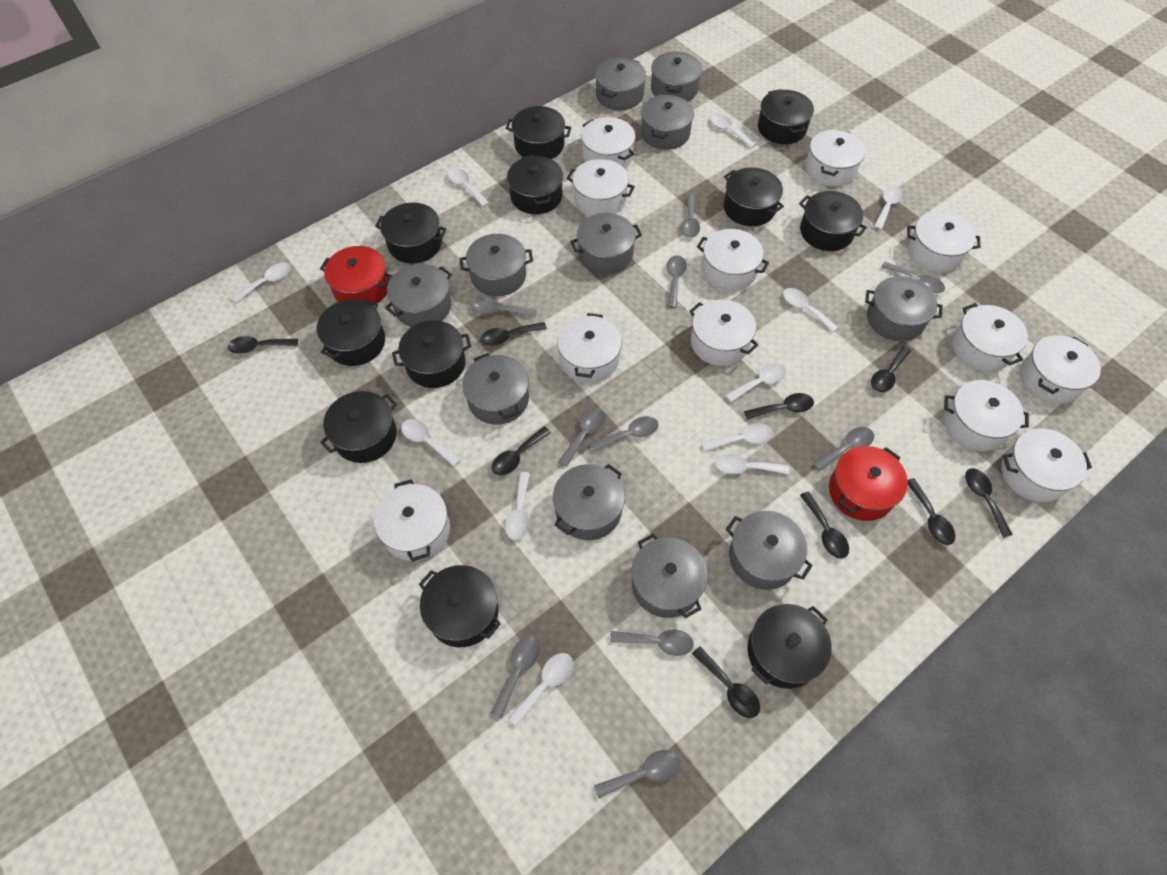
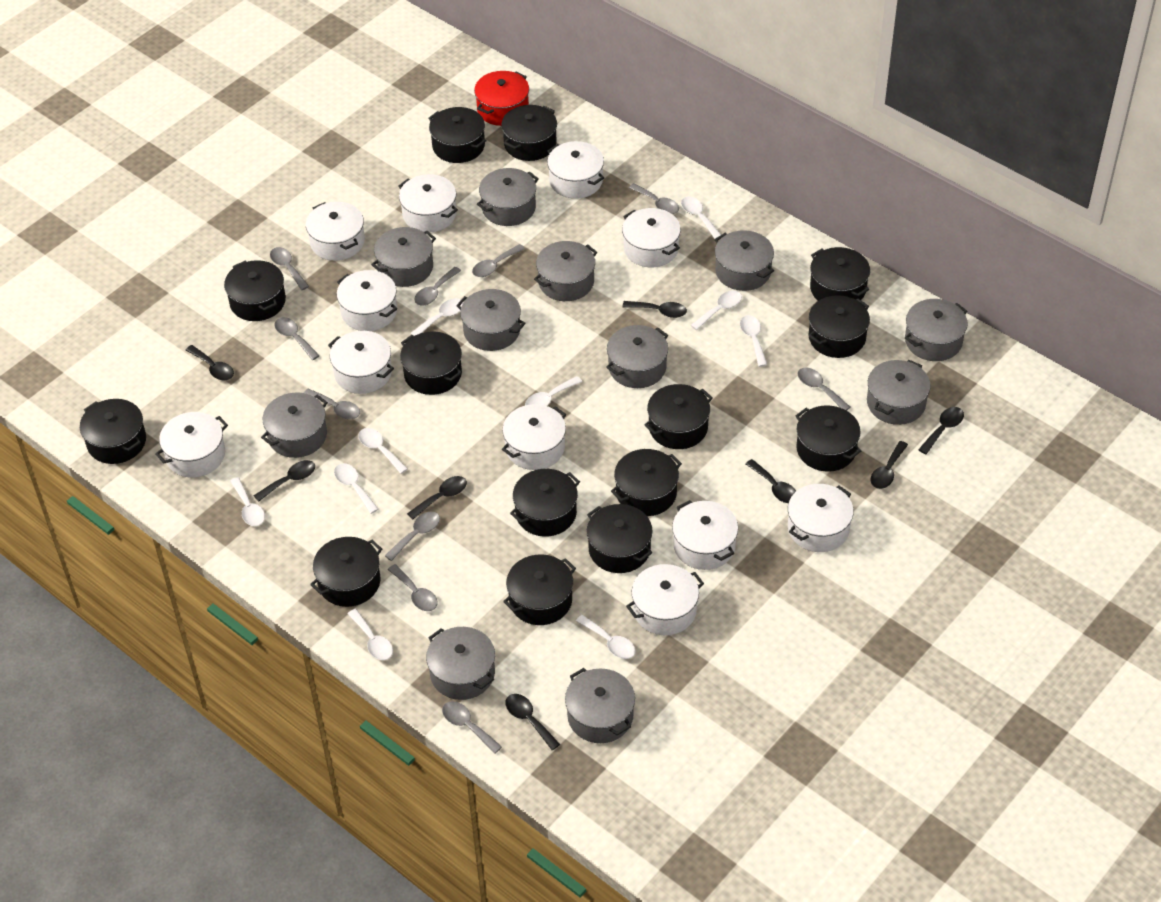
black pot: [317,298,385,366] [320,391,397,463] [375,203,447,264] [392,320,471,388] [419,565,501,647] [506,106,571,159] [507,155,563,214] [723,167,784,226] [747,604,832,689] [758,89,814,144] [799,191,867,251] = 11 -> [80,399,146,464] [224,260,286,321] [310,537,382,607] [400,331,462,395] [428,107,487,163] [501,105,557,161] [503,555,576,625] [510,469,580,537] [587,504,653,573] [611,449,682,516] [645,384,713,449] [795,405,861,472] [808,295,870,358] [810,247,870,301] = 14
black spoon: [228,336,298,354] [481,322,547,346] [492,426,551,475] [692,647,760,718] [744,393,814,420] [800,491,849,559] [871,346,911,392] [908,478,955,545] [965,468,1013,538] = 9 -> [186,345,234,381] [254,460,315,502] [407,476,467,520] [505,694,560,750] [622,301,687,318] [746,459,796,503] [870,441,908,489] [918,407,964,454] = 8
red pot: [320,246,392,306] [829,446,908,521] = 2 -> [474,71,529,126] = 1
white pot: [374,479,450,561] [557,313,622,383] [567,159,635,216] [581,117,636,169] [689,299,758,366] [697,229,769,291] [805,129,865,187] [907,211,980,273] [944,380,1029,451] [952,303,1028,372] [1001,428,1092,502] [1020,335,1101,404] = 12 -> [155,412,228,478] [306,202,365,261] [328,331,394,394] [337,270,397,331] [399,174,458,233] [502,404,566,470] [547,141,604,199] [622,208,681,267] [626,564,704,635] [672,500,738,570] [788,484,854,552] = 11
white spoon: [232,263,291,303] [401,419,461,466] [448,168,489,207] [505,472,530,540] [508,653,573,727] [701,423,773,451] [710,114,756,148] [715,454,789,475] [725,363,786,402] [783,288,838,332] [874,186,903,230] = 11 -> [230,477,265,526] [334,463,378,514] [348,609,393,660] [358,428,408,474] [410,298,463,336] [525,376,582,406] [576,615,636,659] [681,197,721,239] [691,290,742,330] [740,315,767,367] = 10

